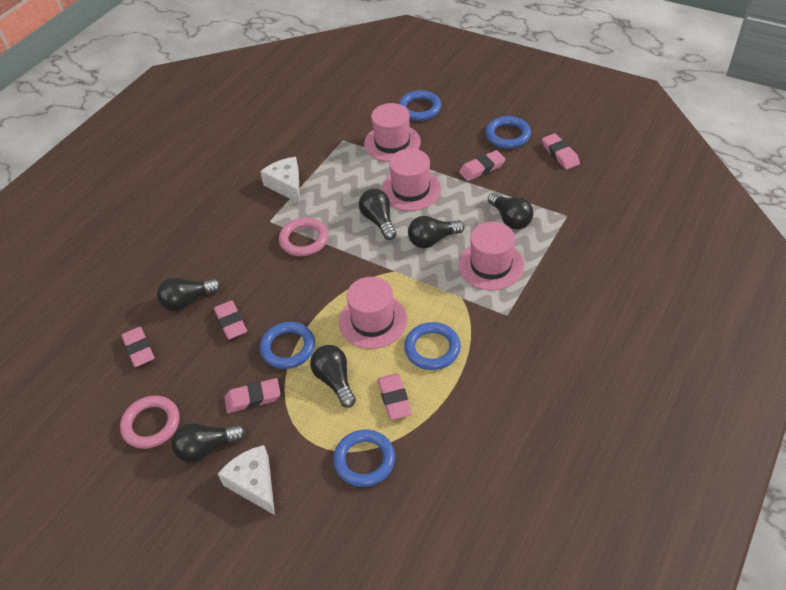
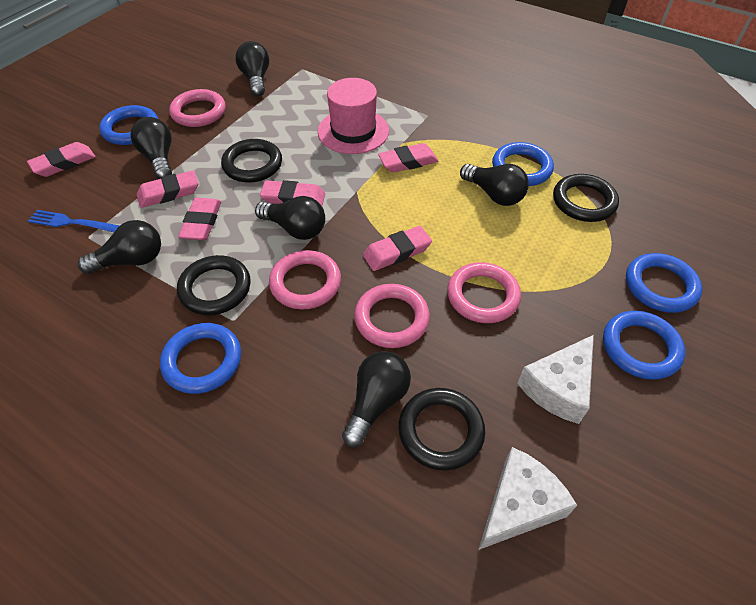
black ring: none = 0 -> [177,255,251,315] [221,139,282,183] [398,388,485,471] [553,174,619,222] = 4
blue fork: none = 0 -> [28,210,120,232] = 1
pink hat: [339,277,407,349] [364,103,421,162] [381,149,441,211] [458,222,524,290] = 4 -> [318,78,389,154] = 1
pink ring: [120,395,179,449] [279,218,328,256] = 2 -> [169,89,226,127] [269,250,341,310] [354,284,430,348] [447,262,521,323] = 4

